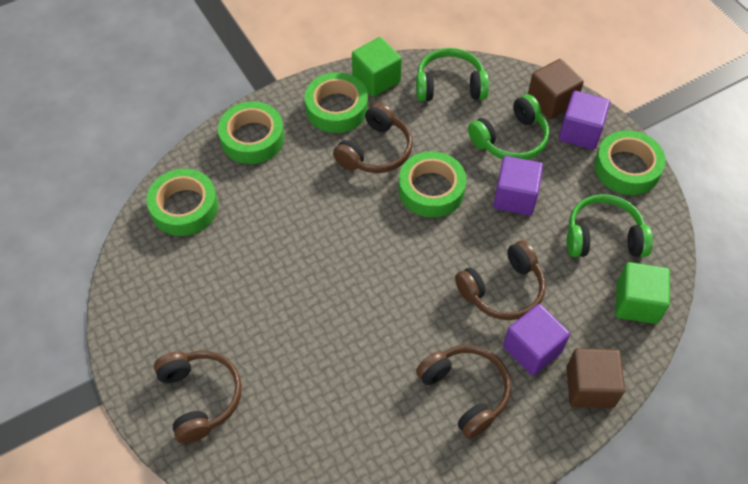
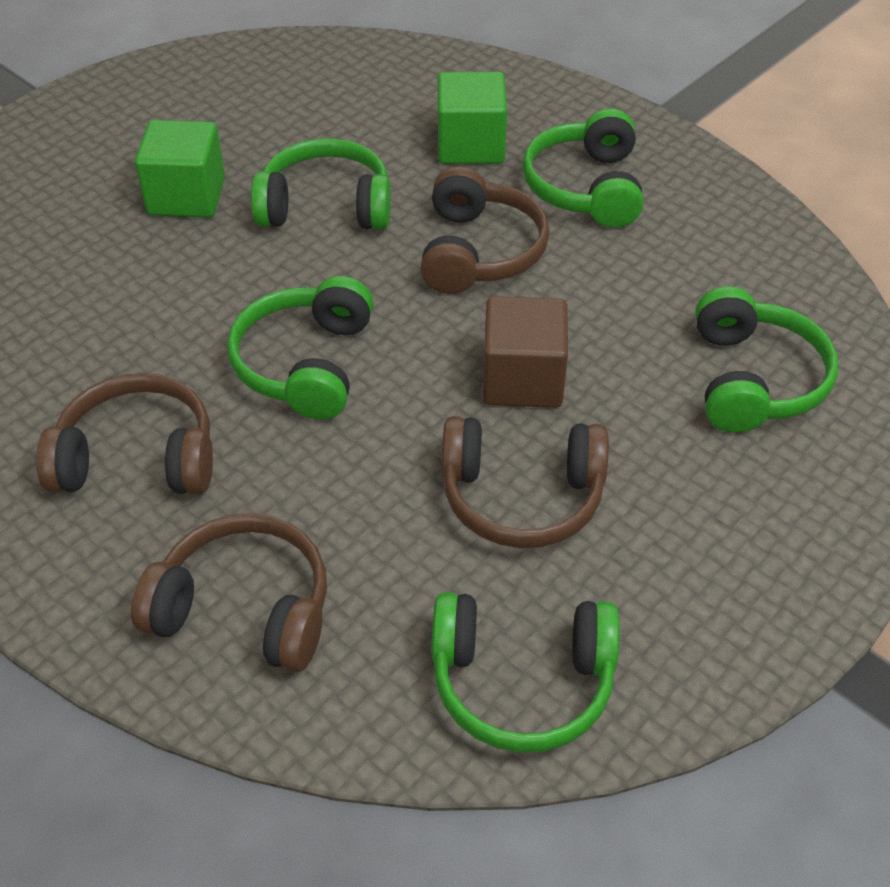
brown cube: [528,59,584,119] [566,348,625,408] = 2 -> [482,296,568,408] = 1
green headphones: [416,48,489,101] [468,94,549,160] [567,194,653,257] = 3 -> [227,276,374,420] [251,138,391,230] [432,592,620,753] [522,108,644,228] [695,286,838,433] = 5
green tape: [146,169,218,236] [218,101,285,164] [305,72,368,133] [399,151,467,218] [594,130,666,195] = 5 -> none = 0
purple cube: [493,156,543,215] [503,304,570,376] [559,91,610,150] = 3 -> none = 0

